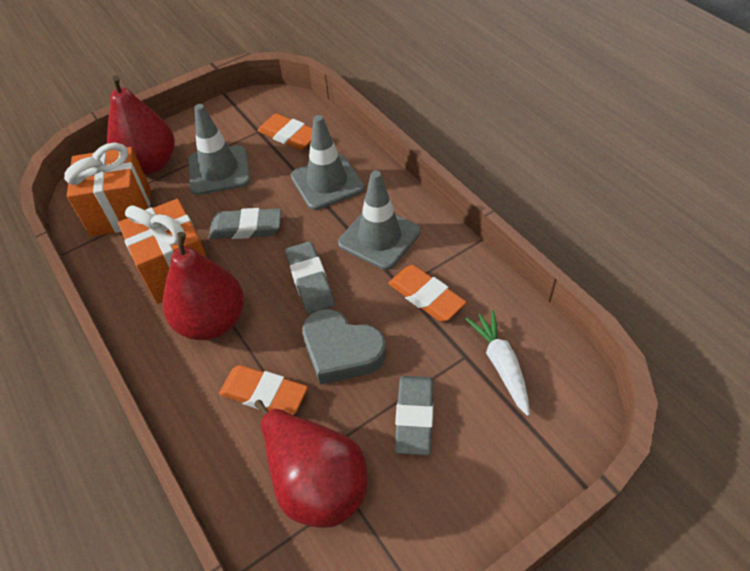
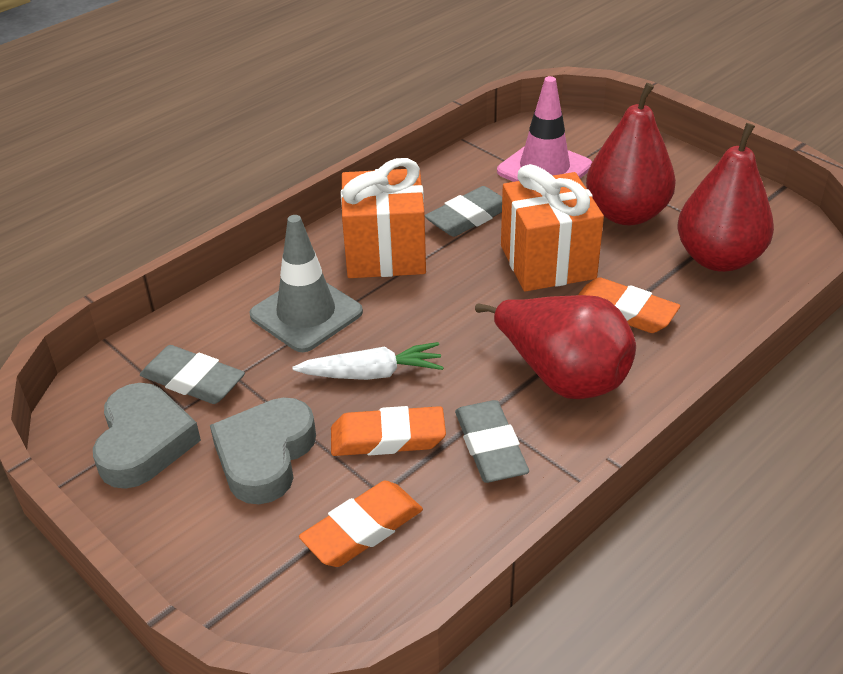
grey heart: [303,309,386,385] = 1 -> [93,383,201,489] [210,398,316,504] = 2
grey traffic cone: [188,104,250,195] [291,115,365,210] [338,171,421,270] = 3 -> [249,215,363,352] = 1
pink traffic cone: none = 0 -> [497,76,592,182] = 1

